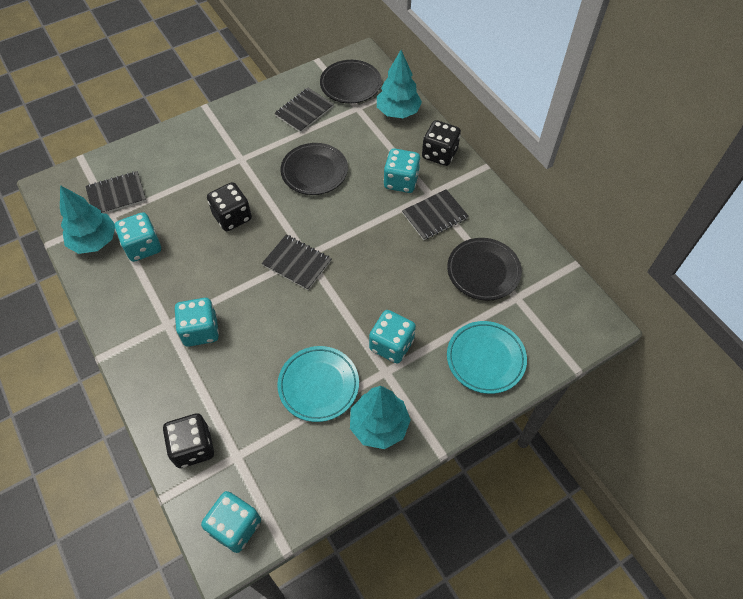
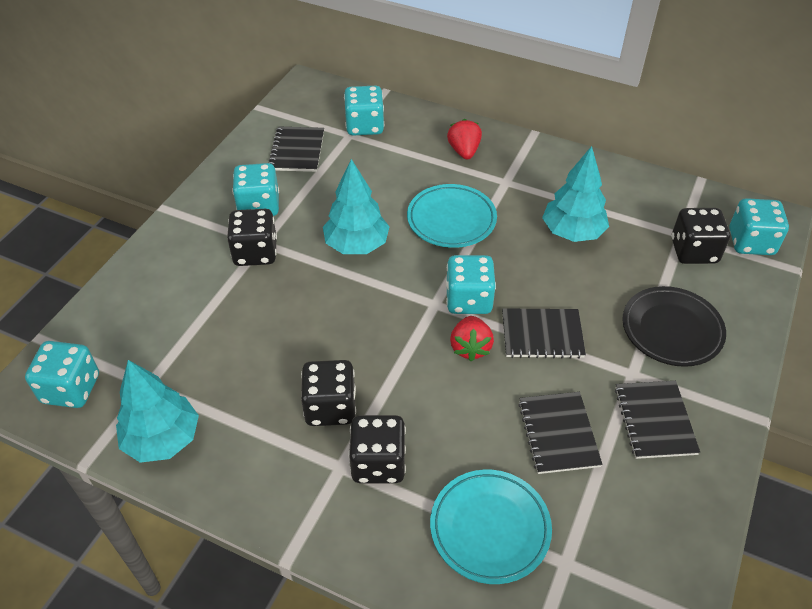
black dice: [163,413,214,468] [207,182,252,231] [422,120,461,166] = 3 -> [227,209,277,266] [301,360,356,426] [349,415,406,483] [672,208,730,264] = 4
black plate: [280,143,348,195] [320,60,382,103] [447,238,522,301] = 3 -> [622,286,726,367] = 1
red strawberry: none = 0 -> [447,119,482,160] [450,316,494,361] = 2

